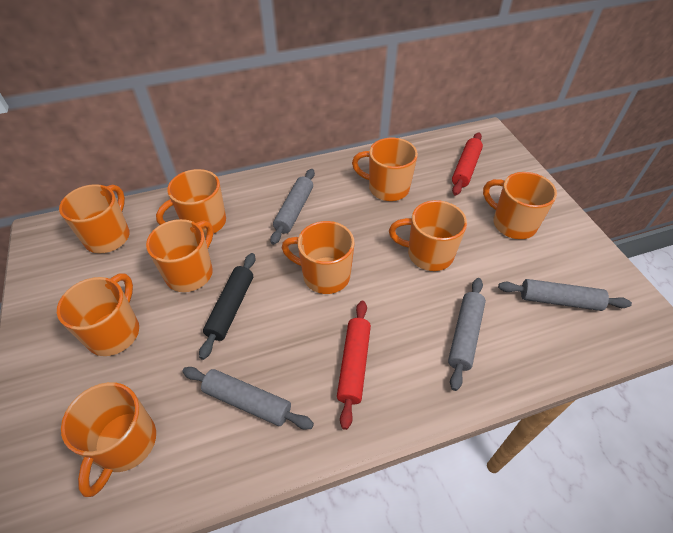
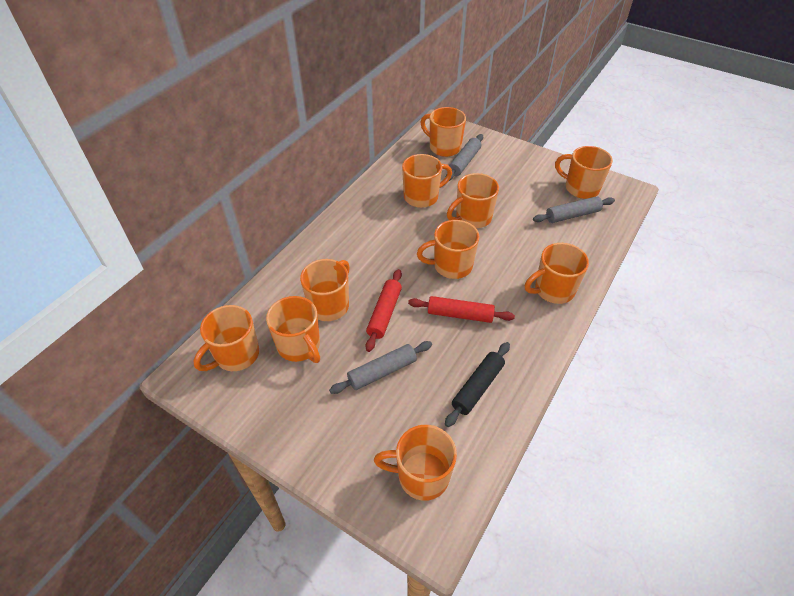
grey rolling pin: [182,367,314,430] [270,169,315,245] [448,278,486,391] [498,279,632,311] = 4 -> [329,341,432,394] [446,134,483,181] [533,196,615,223] = 3
orange mug: [57,273,139,356] [59,184,130,253] [61,382,156,497] [146,219,213,292] [156,169,226,236] [282,221,354,294] [352,138,418,201] [389,200,467,271] [483,172,557,239] = 9 -> [194,305,259,371] [266,296,320,363] [300,259,350,321] [374,425,457,501] [402,154,452,208] [417,220,479,279] [421,107,466,157] [447,173,499,228] [525,243,589,304] [555,146,613,199] = 10

